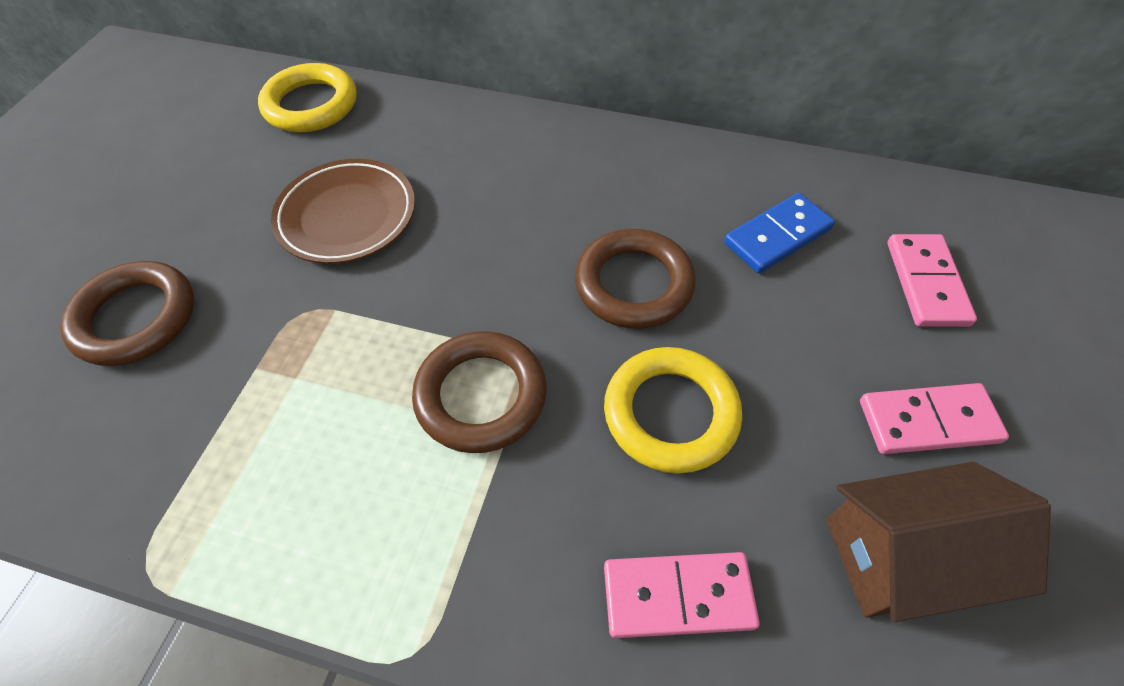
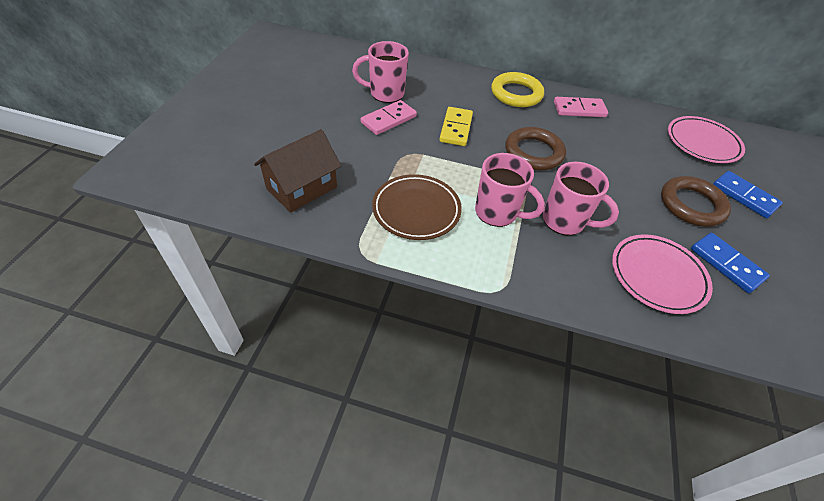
blue domino: [724,193,835,273] = 1 -> [691,233,770,293] [713,171,783,218] = 2
brown ring: [60,261,194,366] [412,331,547,453] [575,229,696,329] = 3 -> [505,127,566,170] [661,176,731,227] = 2
pink domino: [604,552,760,638] [860,383,1009,454] [887,234,977,327] = 3 -> [361,100,417,135] [554,97,608,117] = 2
pink mug: none = 0 -> [352,41,409,103] [475,153,545,227] [543,162,619,235] = 3
pink plate: none = 0 -> [612,234,713,314] [668,116,745,163] = 2
yellow domino: none = 0 -> [439,107,473,146] = 1
yellow ring: [258,63,357,132] [604,347,742,474] = 2 -> [491,72,544,107] = 1

